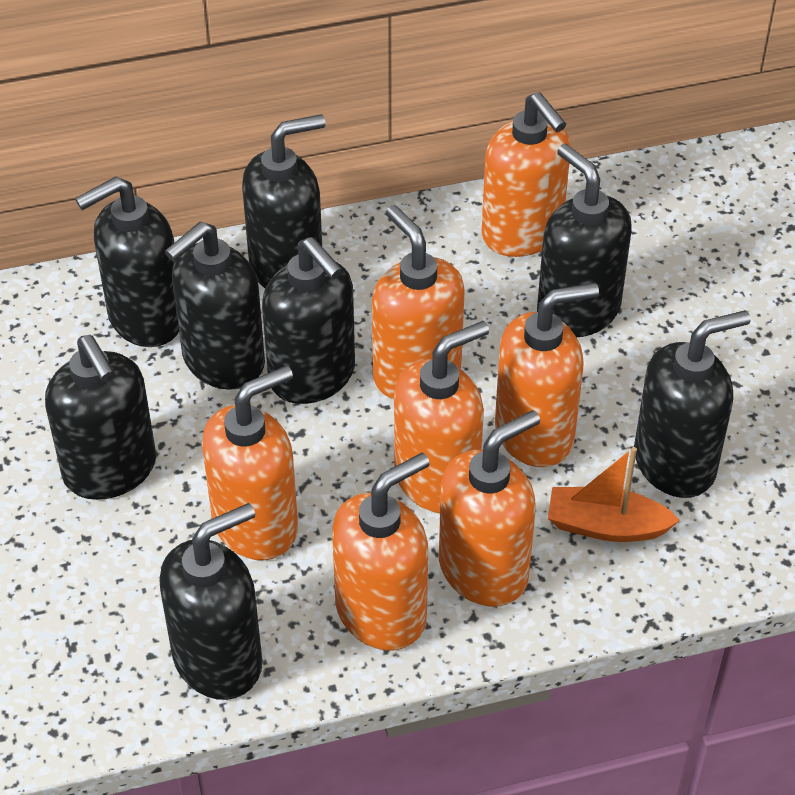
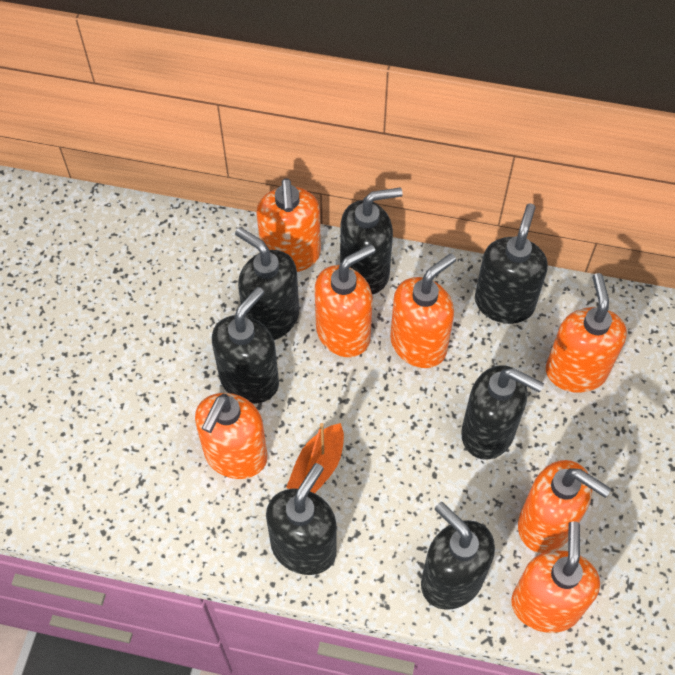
black soap dispenser: [45,335,156,500] [75,177,179,347] [160,503,263,700] [165,222,265,390] [242,114,326,288] [262,237,355,404] [537,144,632,337] [634,310,751,498] = 8 -> [212,287,279,404] [235,227,299,340] [266,463,337,575] [340,187,403,294] [421,502,495,610] [461,365,544,459] [475,204,548,324] = 7

